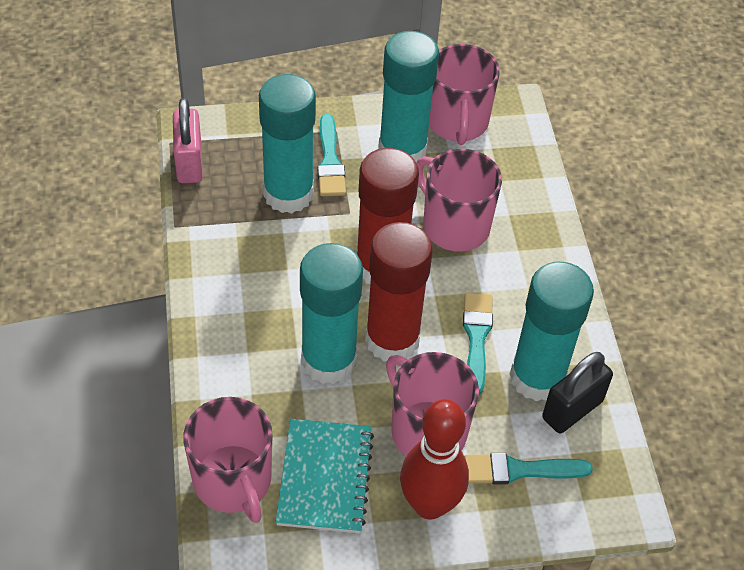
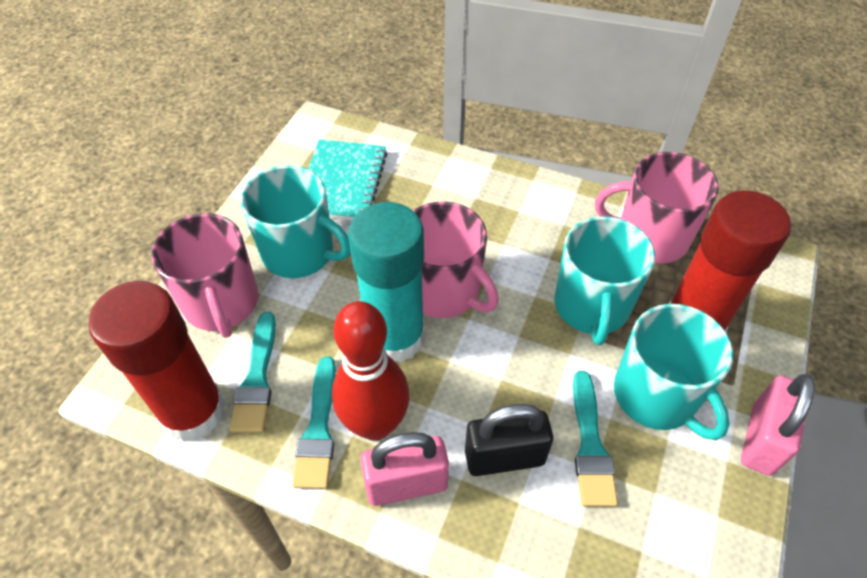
pink mug: [183,397,272,523] [386,352,479,456] [416,149,502,252] [429,44,500,145] = 4 -> [151,213,258,338] [413,202,499,318] [595,152,719,264] = 3
pink padlock: [173,98,203,183] = 1 -> [360,432,449,506] [741,374,815,476] = 2
turquoise glue stick: [259,74,316,214] [300,243,363,384] [378,31,439,162] [510,262,594,401] = 4 -> [348,202,425,363] = 1
turquoise mug: none = 0 -> [240,165,351,278] [554,216,655,345] [614,304,733,440] = 3

